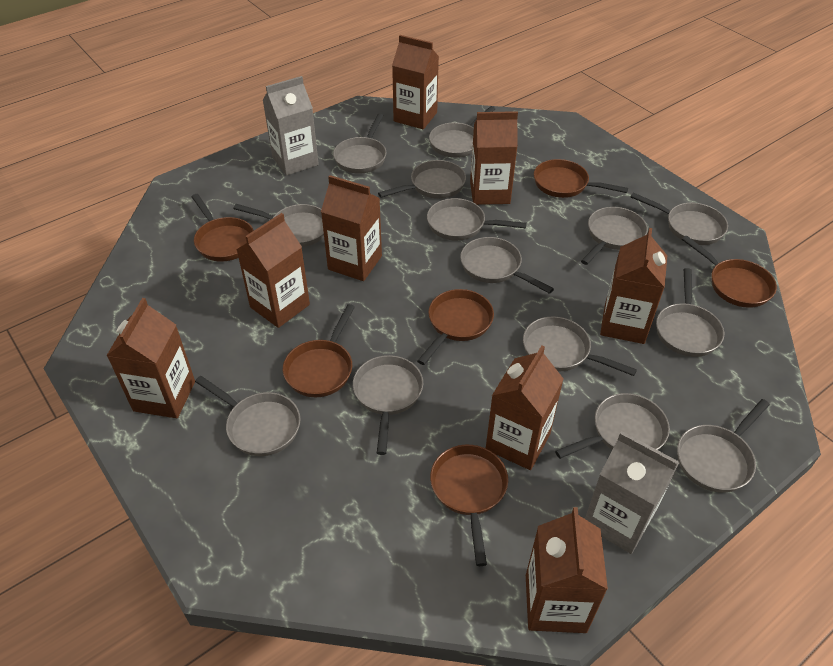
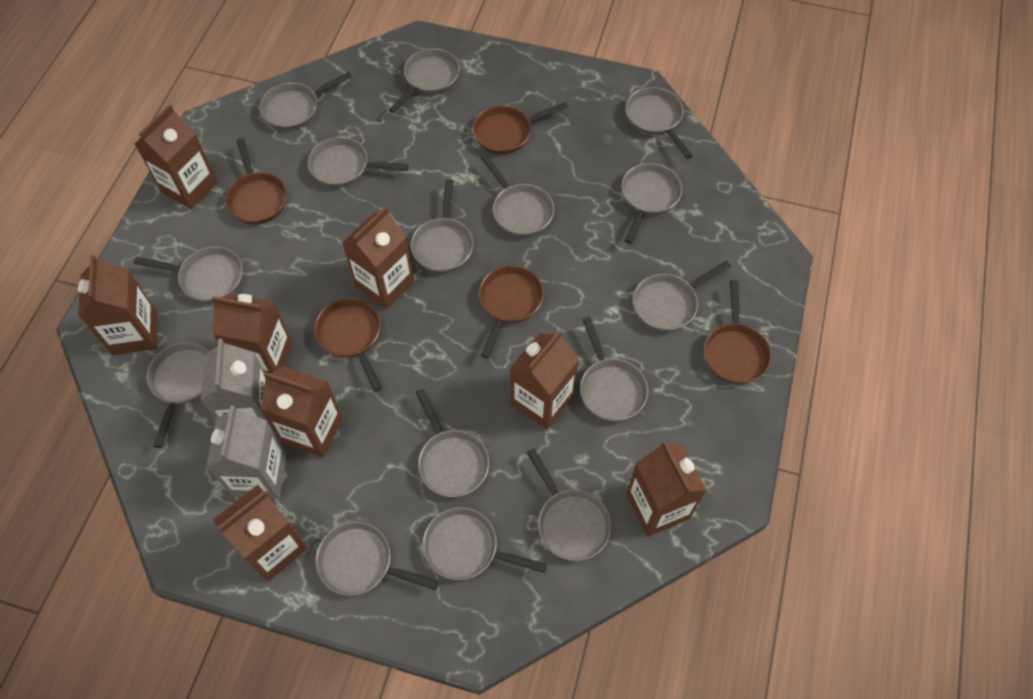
brown pan: [191,194,254,261] [283,304,355,397] [417,289,494,365] [430,445,508,566] [534,159,628,198] [682,236,777,308] = 6 -> [225,138,287,225] [314,298,382,392] [473,102,568,154] [479,265,544,359] [704,280,771,384] = 5
grey pan: [195,376,301,456] [233,204,324,247] [333,114,387,174] [353,355,423,455] [378,160,466,199] [427,198,527,241] [429,106,495,158] [460,237,554,294] [523,317,637,376] [555,393,670,459] [581,207,648,265] [631,193,728,245] [656,268,724,357] [677,399,770,493] = 14 -> [134,246,243,303] [147,342,209,448] [259,72,352,130] [308,137,409,187] [316,522,439,596] [388,48,460,113] [410,179,473,273] [416,389,489,497] [423,507,547,580] [481,155,554,237] [526,448,612,561] [580,317,648,422] [621,163,682,244] [626,87,693,159] [633,261,731,332] = 15

